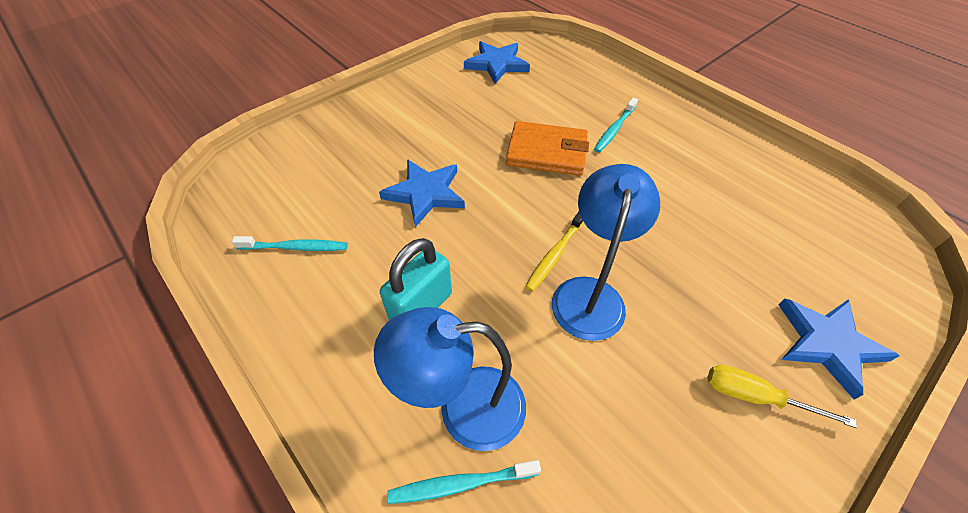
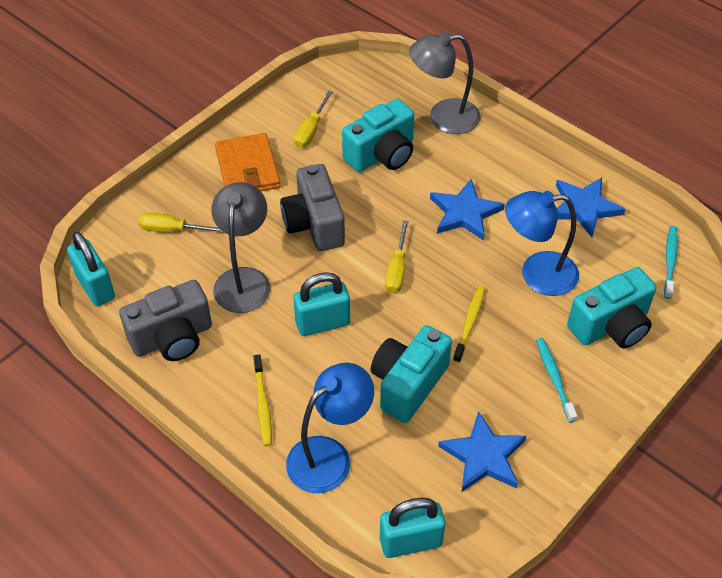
grey camera: none = 0 -> [119,280,212,361] [280,164,345,251] = 2
grey lamp: none = 0 -> [211,182,271,313] [409,32,481,134] = 2
turquoise camera: none = 0 -> [342,99,414,172] [371,325,452,423] [567,267,656,348] = 3
turquoise padlock: [380,238,452,320] = 1 -> [67,232,115,306] [293,272,350,336] [380,498,445,558] = 3
turquoise toothbrush: [232,236,348,251] [387,460,541,504] [594,97,638,153] = 3 -> [536,338,577,423] [664,226,678,299] = 2
yellow screwdriver: [707,365,857,428] = 1 -> [138,212,224,233] [294,91,333,148] [385,220,409,293] = 3
yellow toothbrush: [525,212,584,292] = 1 -> [253,354,272,446] [453,286,485,363] = 2

